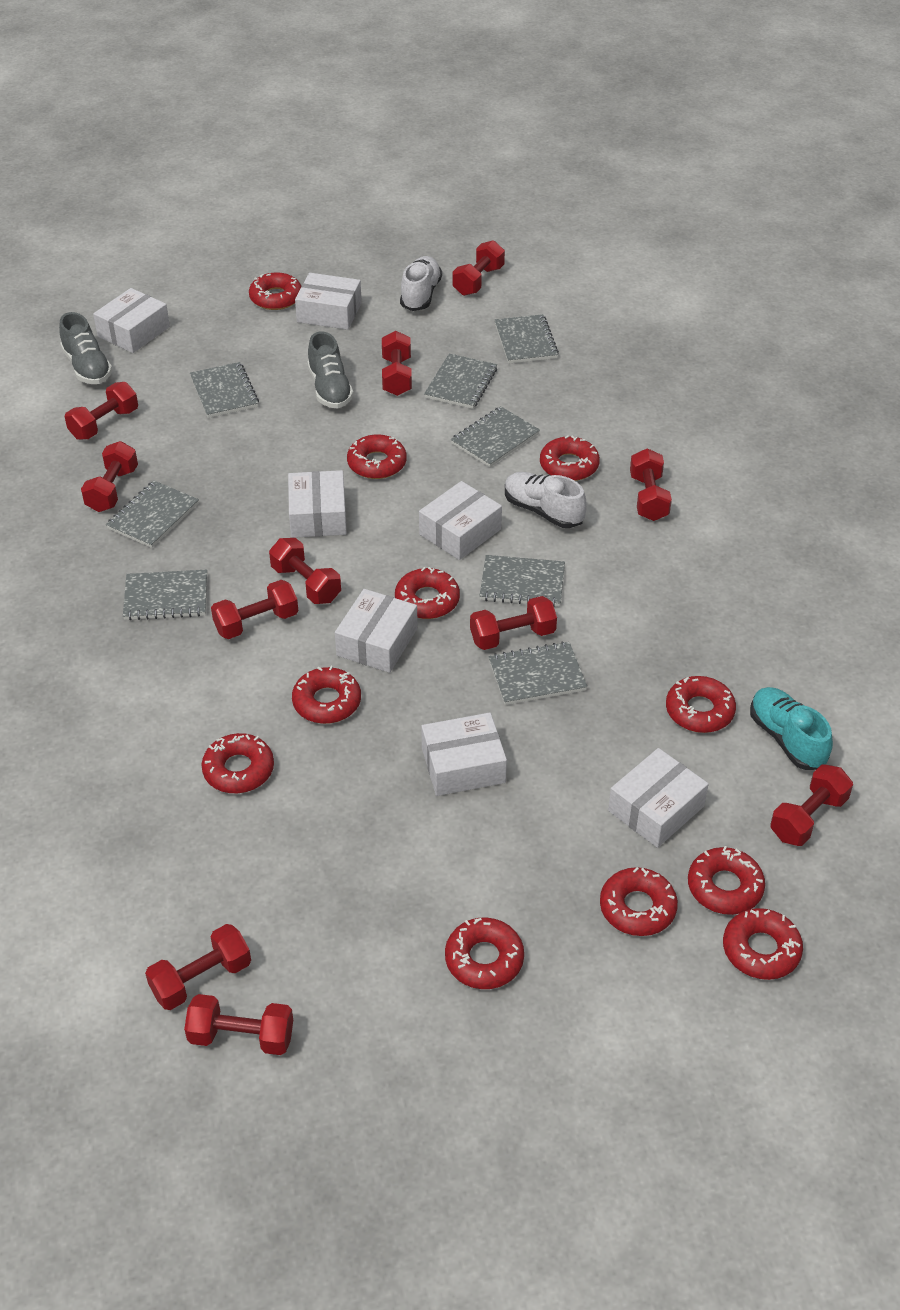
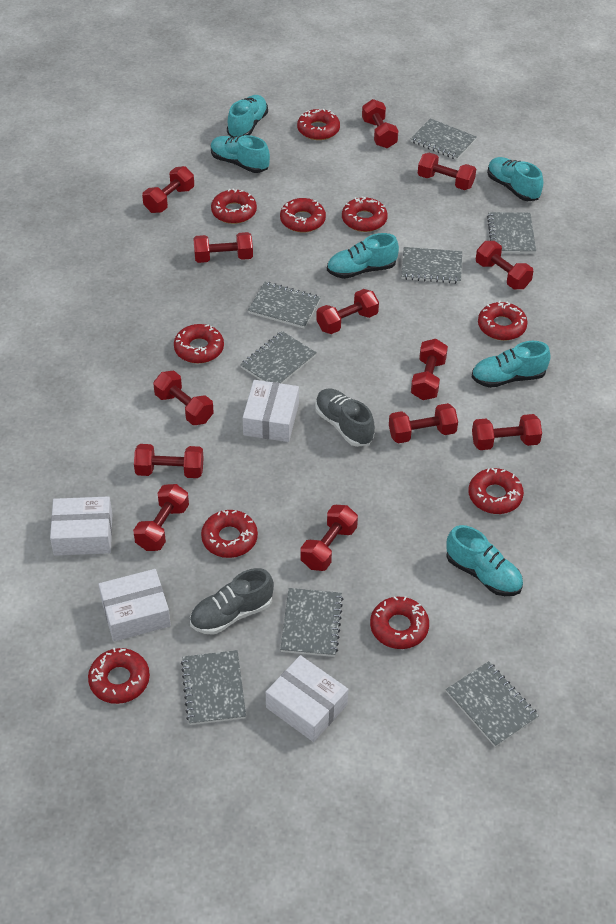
red donut: [201,733,274,793] [249,272,301,310] [292,666,361,724] [347,434,407,479] [395,567,460,619] [445,917,524,989] [540,435,600,481] [600,867,678,936] [666,676,736,733] [688,846,765,915] [723,908,803,980] = 11 -> [88,648,150,704] [174,324,224,363] [201,510,258,558] [211,189,257,224] [280,198,326,232] [297,109,340,140] [342,197,388,232] [370,596,429,649] [468,468,524,514] [478,300,527,340] = 10
red dumbbell: [64,382,138,440] [81,441,138,512] [145,924,251,1010] [184,994,293,1055] [211,580,298,639] [269,538,341,604] [382,331,412,396] [453,240,505,296] [470,596,557,650] [630,448,672,521] [770,764,853,846] = 11 -> [133,484,189,551] [134,444,204,478] [142,166,194,213] [153,371,214,425] [193,232,253,263] [300,505,358,571] [316,289,379,334] [362,99,398,148] [389,403,458,443] [411,339,448,400] [418,153,476,190] [472,414,542,450] [476,241,533,289] = 13
turquoise shoe: [750,687,833,770] = 1 -> [211,135,270,173] [227,95,268,137] [327,233,399,279] [446,525,523,596] [472,341,551,388] [487,157,543,201] = 6
white box: [93,288,170,353] [288,470,347,538] [295,273,362,330] [335,589,418,673] [419,481,502,560] [421,713,507,796] [608,748,709,848] = 7 -> [50,496,112,556] [98,569,171,641] [243,380,299,442] [266,655,348,742] = 4
white shoe: [400,256,442,311] [505,472,587,528] = 2 -> none = 0

